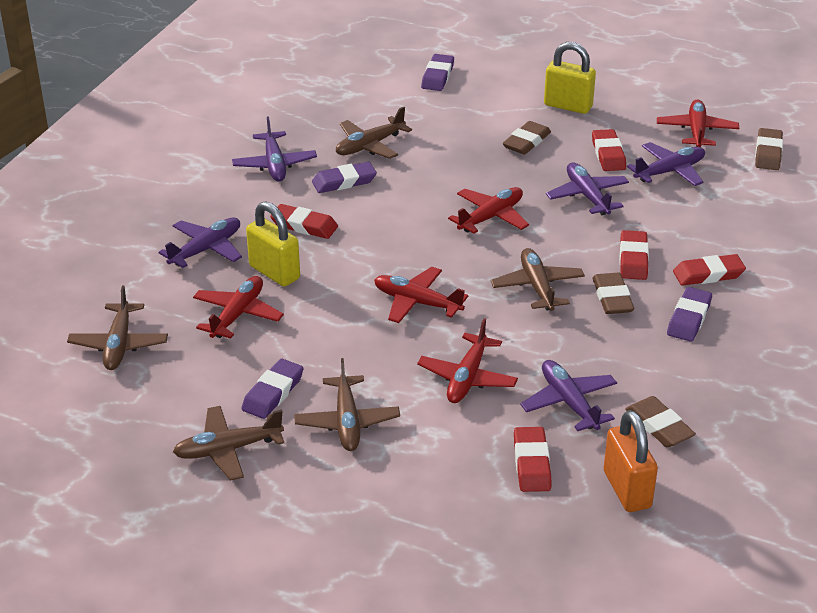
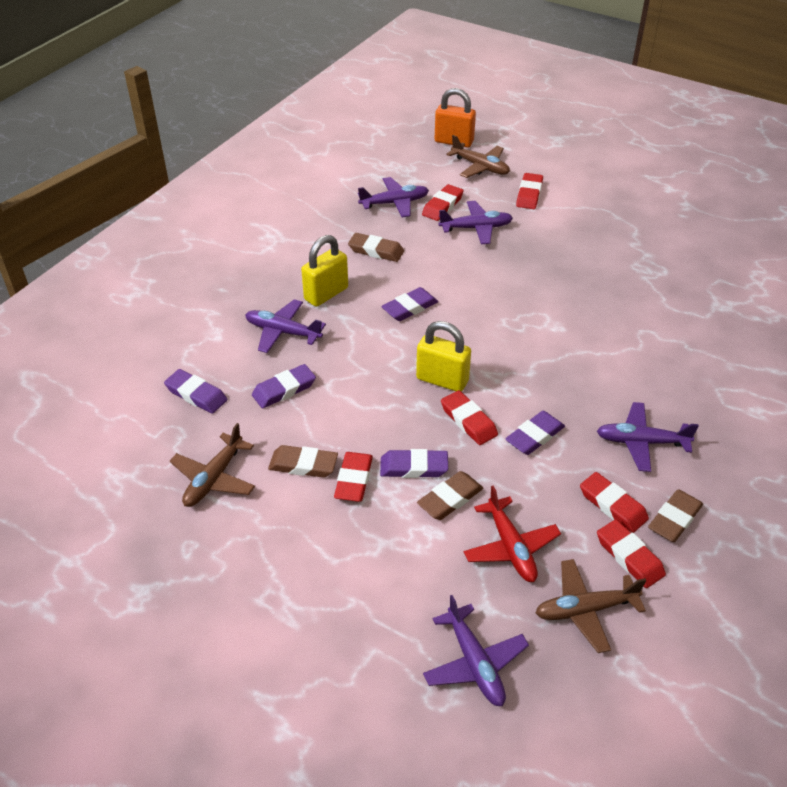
brown plane: [67,285,168,370] [173,406,284,481] [294,358,400,451] [336,107,412,159] [491,248,585,311] = 5 -> [170,423,255,507] [446,135,510,178] [536,559,646,653] = 3
purple eraser: [241,359,303,419] [312,162,377,193] [421,54,454,91] [667,287,712,342] = 4 -> [164,369,227,414] [252,364,316,408] [380,449,448,478] [381,287,438,321] [505,411,565,455] = 5
red eraser: [270,204,338,239] [514,427,551,492] [592,129,626,171] [620,230,649,280] [673,254,746,286] = 5 -> [334,452,373,502] [422,184,464,221] [441,390,498,445] [516,173,543,209] [580,472,649,533] [597,519,666,588] = 6
red plane: [193,276,284,338] [374,267,468,323] [417,318,518,403] [448,187,529,234] [657,100,739,147] = 5 -> [464,486,561,582] = 1

